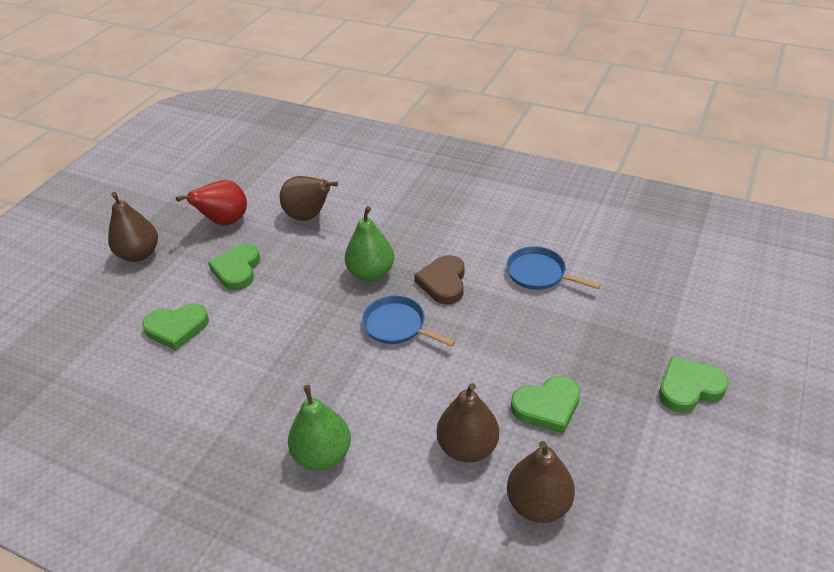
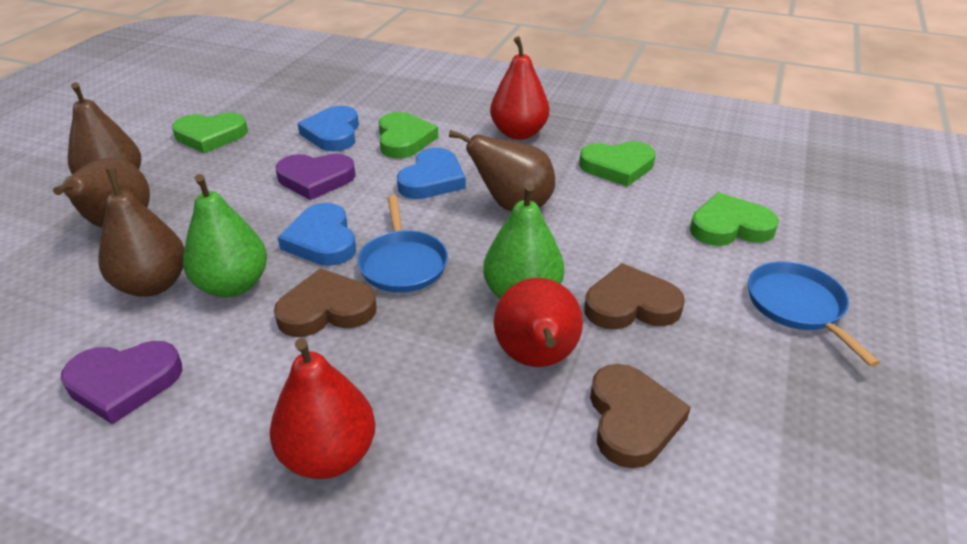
blue heart: none = 0 -> [277,203,356,266] [297,106,359,151] [397,148,466,199] = 3
brown heart: [414,255,465,304] = 1 -> [274,268,377,337] [584,263,685,330] [590,364,691,468] = 3
purple heart: none = 0 -> [61,341,182,424] [276,154,356,200] = 2
red pear: [176,180,247,225] = 1 -> [270,338,375,479] [490,36,549,140] [494,278,583,367] = 3

